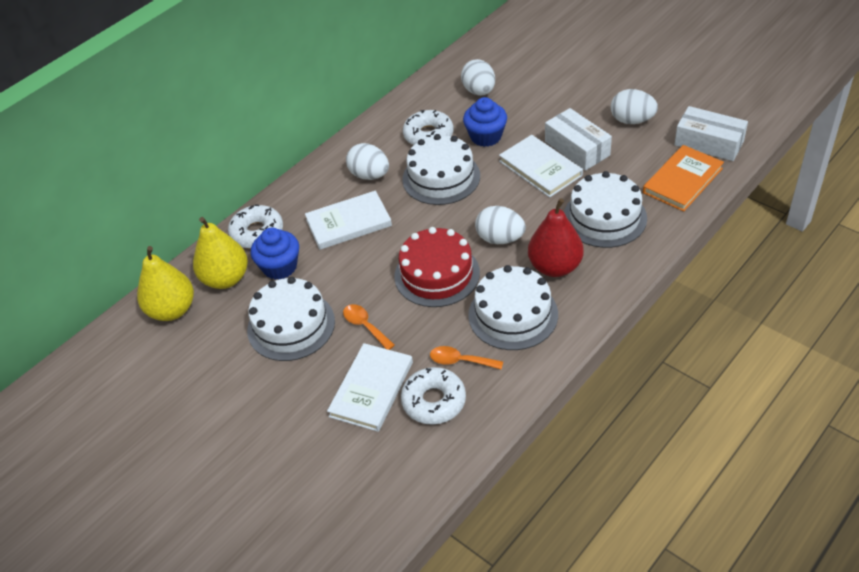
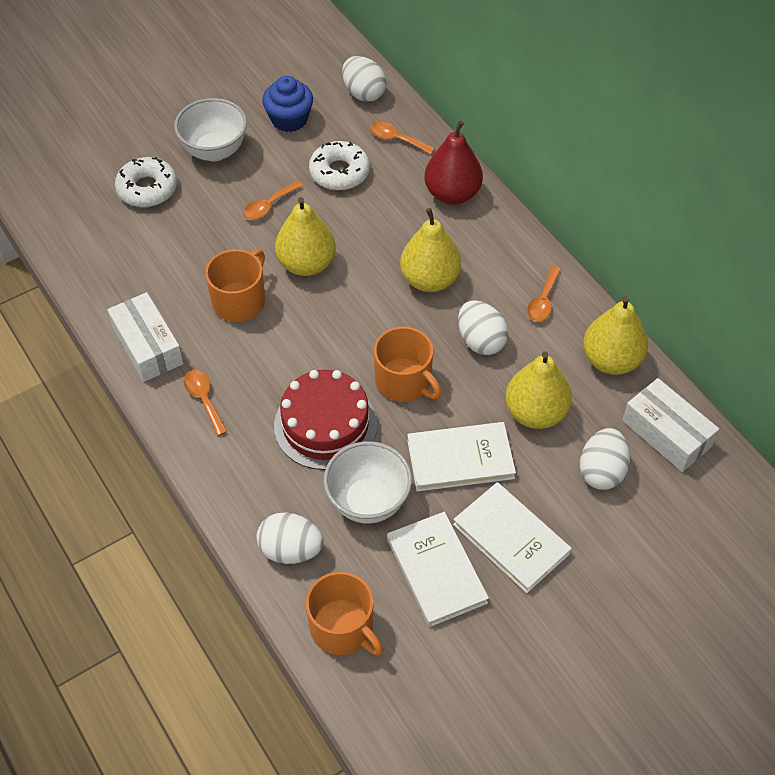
blue cupcake: [251,228,299,280] [463,97,507,147] = 2 -> [262,76,313,132] = 1
orange book: [643,145,724,212] = 1 -> none = 0
orange mug: none = 0 -> [205,249,265,322] [306,572,383,656] [374,327,442,402] = 3
orange spoon: [343,304,395,350] [430,346,503,370] = 2 -> [184,370,228,436] [243,180,303,220] [370,122,435,154] [527,266,561,322] = 4
white bowl: none = 0 -> [174,98,247,161] [323,441,412,523] = 2
white cake: [247,277,335,361] [402,134,480,205] [468,265,558,350] [564,171,647,248] = 4 -> none = 0
white donut: [228,204,283,249] [401,367,466,425] [403,110,454,145] = 3 -> [115,157,177,207] [309,141,370,190] = 2
yellow pear: [137,246,194,321] [193,217,248,289] = 2 -> [275,197,336,276] [400,208,461,292] [505,351,572,429] [583,296,648,375] = 4

